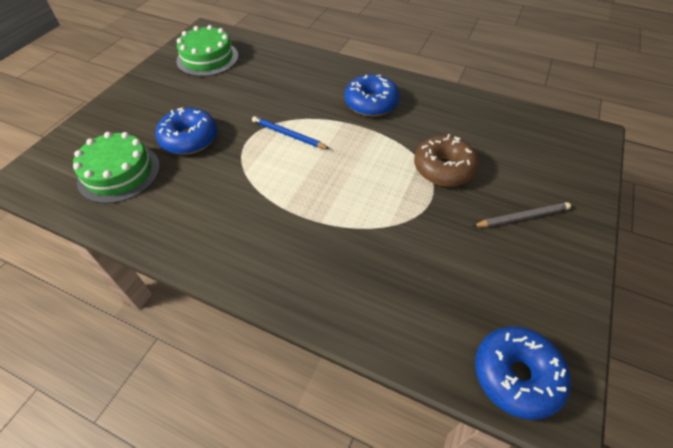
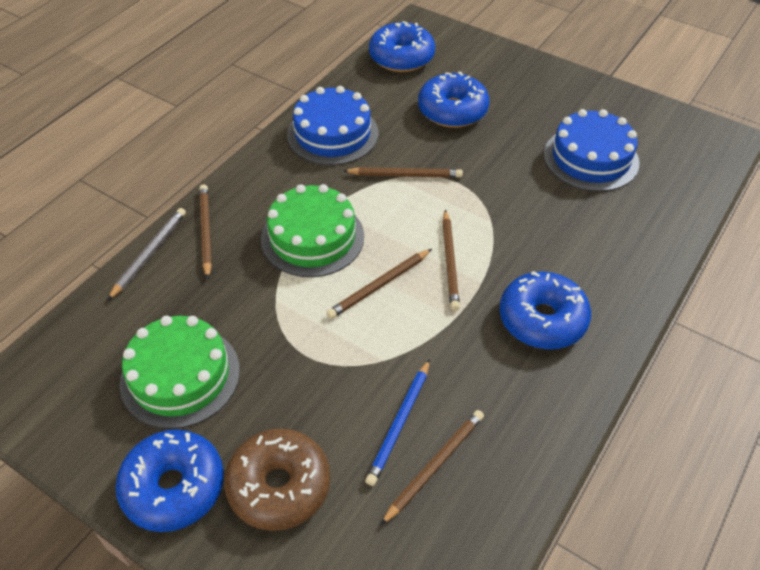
blue cake: none = 0 -> [287,86,379,165] [544,109,639,192] = 2
blue donut: [155,107,217,155] [345,74,400,117] [475,327,571,420] = 3 -> [115,430,224,532] [369,21,435,72] [418,72,490,128] [499,271,591,349] = 4
brown pencil: none = 0 -> [199,184,212,279] [326,249,432,319] [344,167,463,178] [381,410,484,525] [442,209,460,311] = 5

